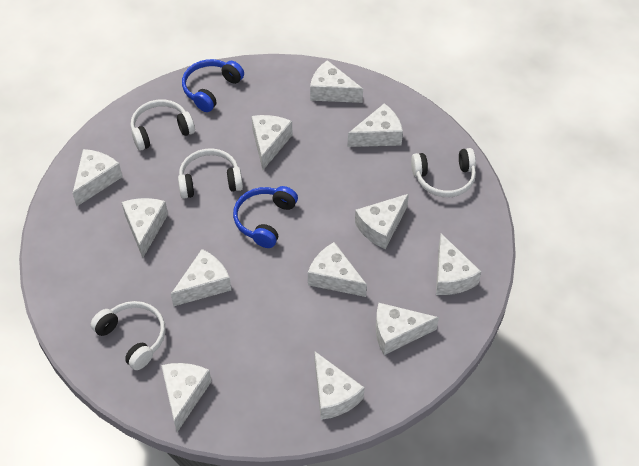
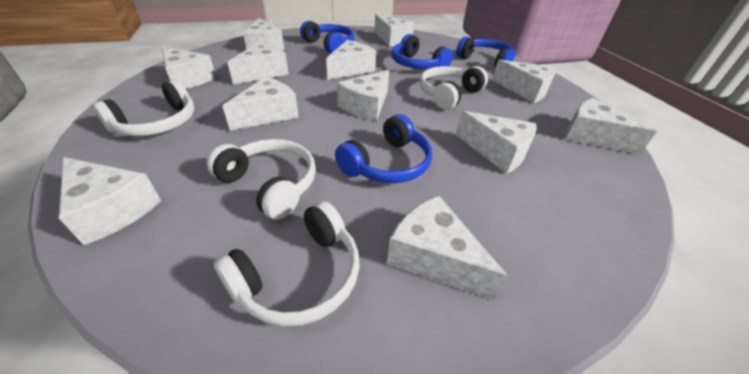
blue headphones: [182,59,244,112] [233,186,298,248] = 2 -> [300,20,354,53] [335,114,432,183] [392,34,453,69] [456,36,516,69] = 4

